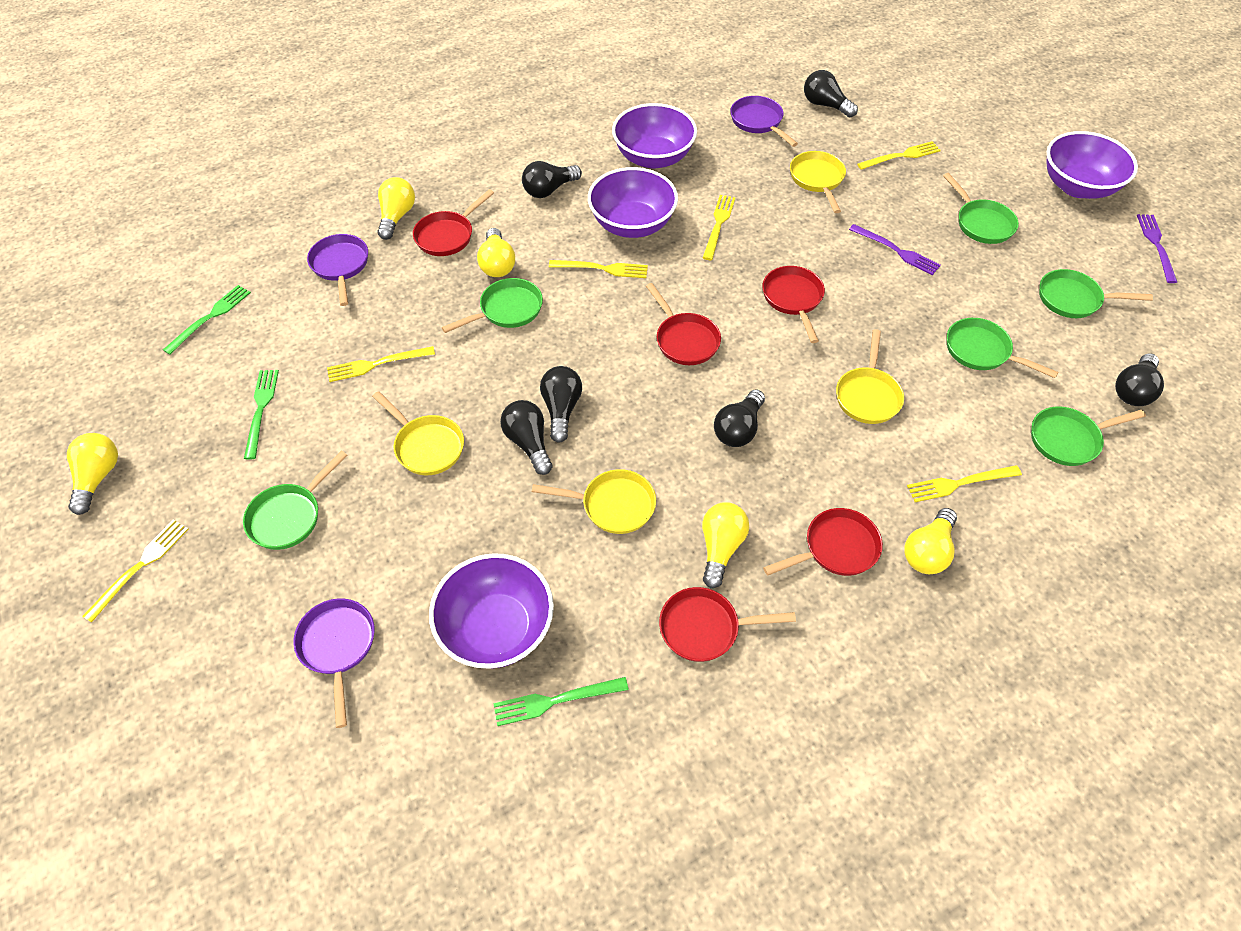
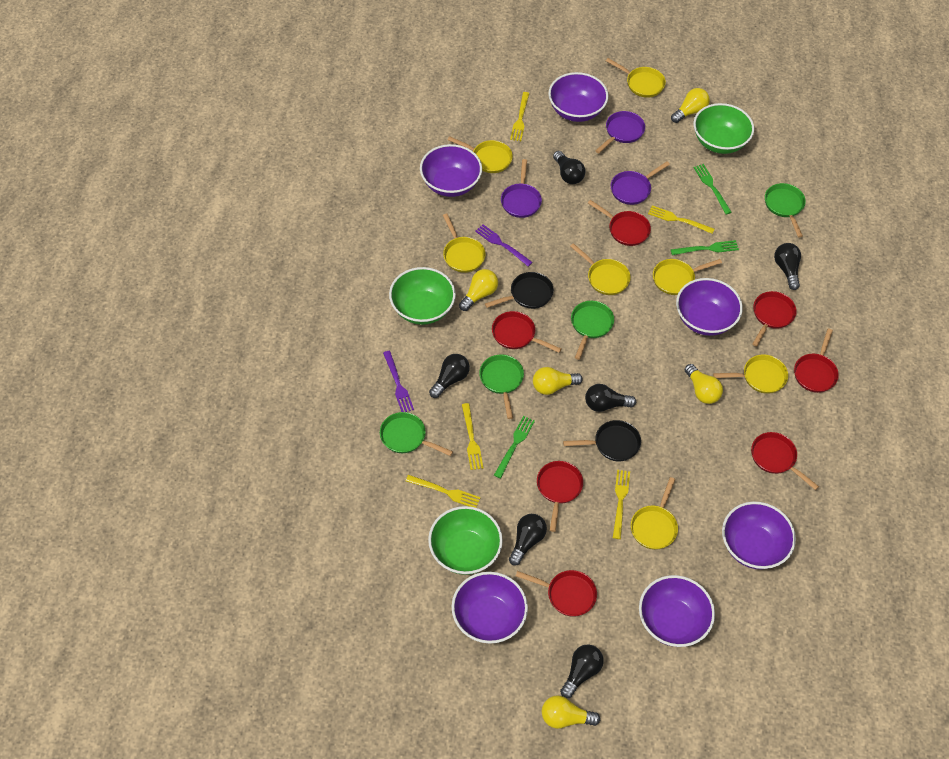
black pan: none = 0 -> [485,272,554,309] [563,420,641,461] = 2
green bowl: none = 0 -> [389,267,456,325] [428,506,503,575] [694,103,754,154] = 3
green pan: [243,451,347,550] [442,278,543,333] [943,173,1019,244] [947,318,1059,378] [1031,407,1146,466] [1039,269,1153,318] = 6 -> [380,412,453,456] [479,354,524,419] [571,301,614,360] [765,183,806,237] = 4
purple bowl: [429,553,554,669] [588,167,678,238] [612,103,697,169] [1047,131,1138,199] = 4 -> [420,144,482,197] [452,572,528,644] [548,72,608,122] [639,575,715,647] [676,278,743,336] [722,502,796,569] = 6
red pan: [413,189,494,256] [646,283,721,365] [659,587,796,662] [762,266,825,343] [763,508,883,576] = 5 -> [492,311,561,353] [516,570,597,617] [537,461,583,532] [588,200,651,246] [751,432,819,490] [752,291,797,347] [794,328,839,393] = 7
yellow fork: [82,519,189,623] [327,346,435,382] [549,260,648,278] [703,195,735,260] [857,141,941,170] [907,465,1022,502] = 6 -> [406,475,481,508] [462,403,483,470] [510,92,529,141] [613,470,630,539] [648,205,714,234] = 5
yellow pan: [372,391,464,475] [532,469,656,534] [790,151,846,213] [836,329,904,424] = 4 -> [443,214,486,273] [447,136,513,173] [570,243,631,295] [606,58,666,98] [631,477,678,550] [653,259,722,295] [713,355,788,394] = 7

